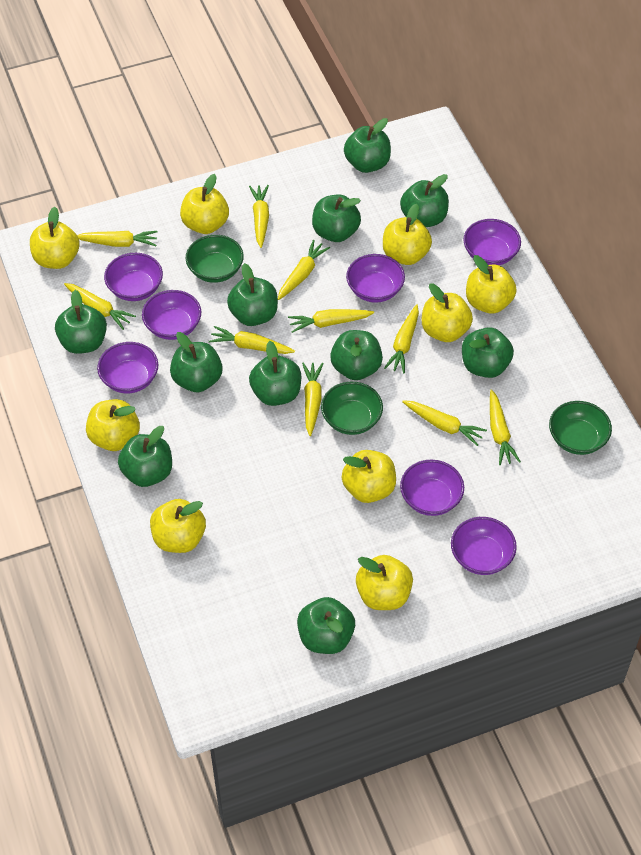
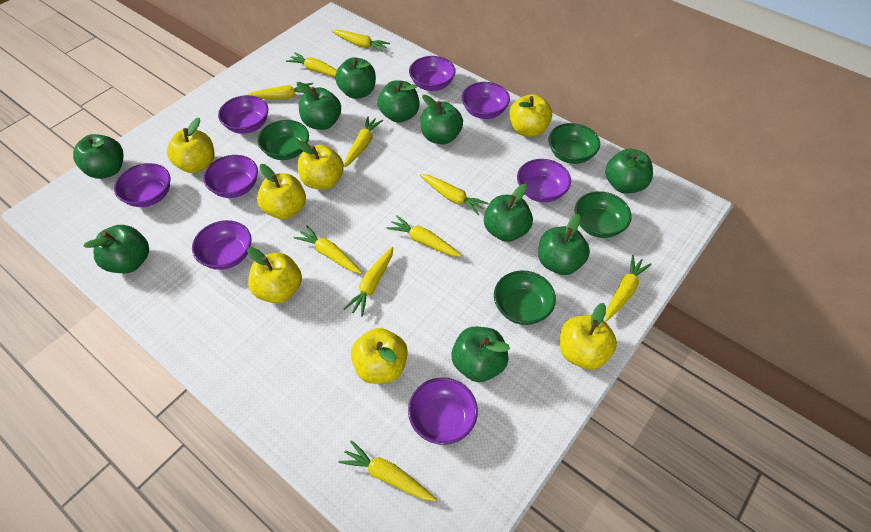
green apple: [55,290,107,354] [118,426,172,487] [170,332,223,392] [227,263,278,326] [249,341,301,406] [297,597,355,654] [312,194,361,242] [330,330,383,380] [344,118,391,173] [400,174,449,227] [462,327,514,378] = 11 -> [73,134,123,179] [84,225,149,273] [297,82,341,130] [335,57,376,99] [378,80,420,123] [420,95,463,144] [451,327,510,382] [484,184,533,242] [538,214,590,275] [605,149,653,194] = 10
green bowl: [186,235,244,283] [321,382,383,435] [549,401,612,455] = 3 -> [257,120,309,160] [494,270,556,325] [548,123,600,164] [575,191,632,238] = 4
purple bowl: [97,342,158,393] [104,253,163,301] [142,290,201,340] [346,254,405,303] [400,459,464,516] [451,517,517,575] [463,219,521,265] = 7 -> [114,163,170,207] [192,220,251,270] [203,155,258,198] [218,95,268,134] [408,377,478,445] [409,56,456,91] [462,82,510,119] [517,159,571,202] = 8
yellow apple: [30,207,80,269] [86,399,140,451] [150,499,206,553] [180,174,229,234] [342,450,396,503] [356,555,413,610] [383,204,432,265] [422,283,473,342] [466,255,517,314] = 9 -> [167,118,214,173] [247,247,302,303] [257,164,306,219] [295,140,344,190] [351,328,408,384] [509,94,552,137] [560,303,617,370] = 7

